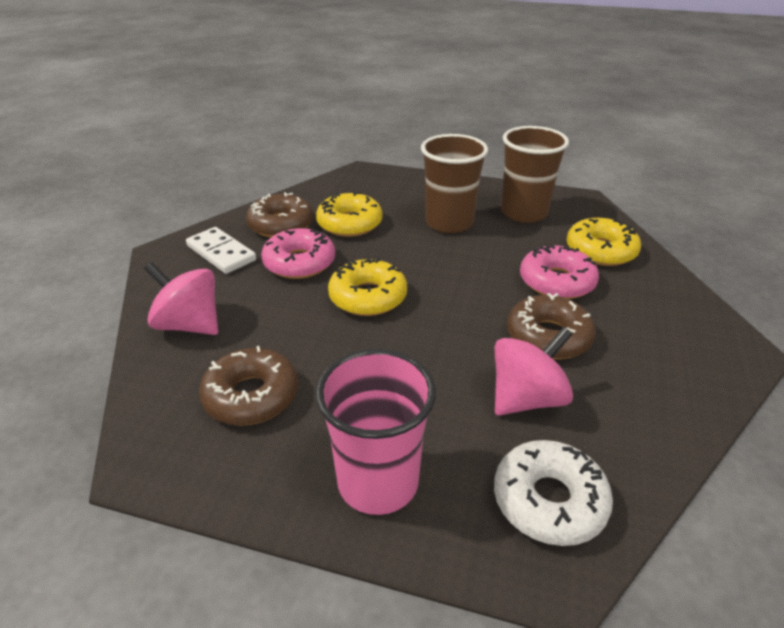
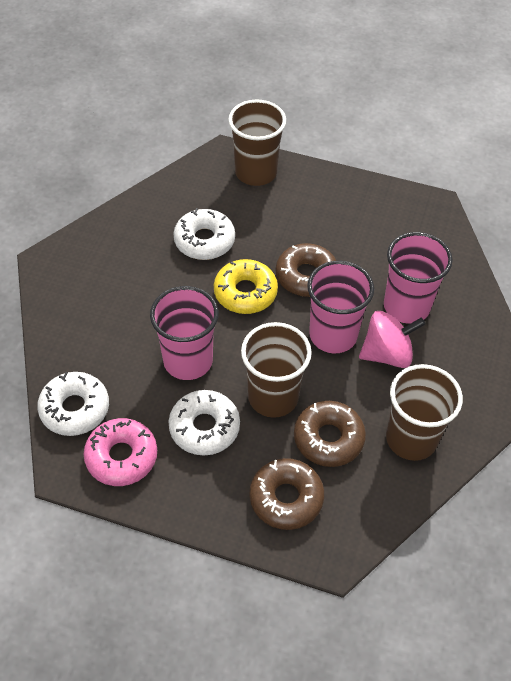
brown cup: [421,134,488,233] [501,126,569,223] = 2 -> [228,99,286,186] [241,322,312,418] [386,364,463,461] = 3
pink cup: [316,349,436,515] = 1 -> [150,286,219,380] [307,261,374,353] [384,232,452,324] = 3
pink donut: [261,228,335,279] [520,244,599,299] = 2 -> [84,418,157,486] = 1
pink spinning top: [144,262,218,335] [495,327,573,416] = 2 -> [359,311,425,368] = 1
white domino: [186,227,256,274] = 1 -> none = 0
white donut: [494,440,613,546] = 1 -> [37,372,109,436] [168,390,240,455] [173,208,235,260] = 3
yellow donut: [316,191,383,237] [328,258,407,316] [567,218,641,266] = 3 -> [214,259,278,314] = 1

